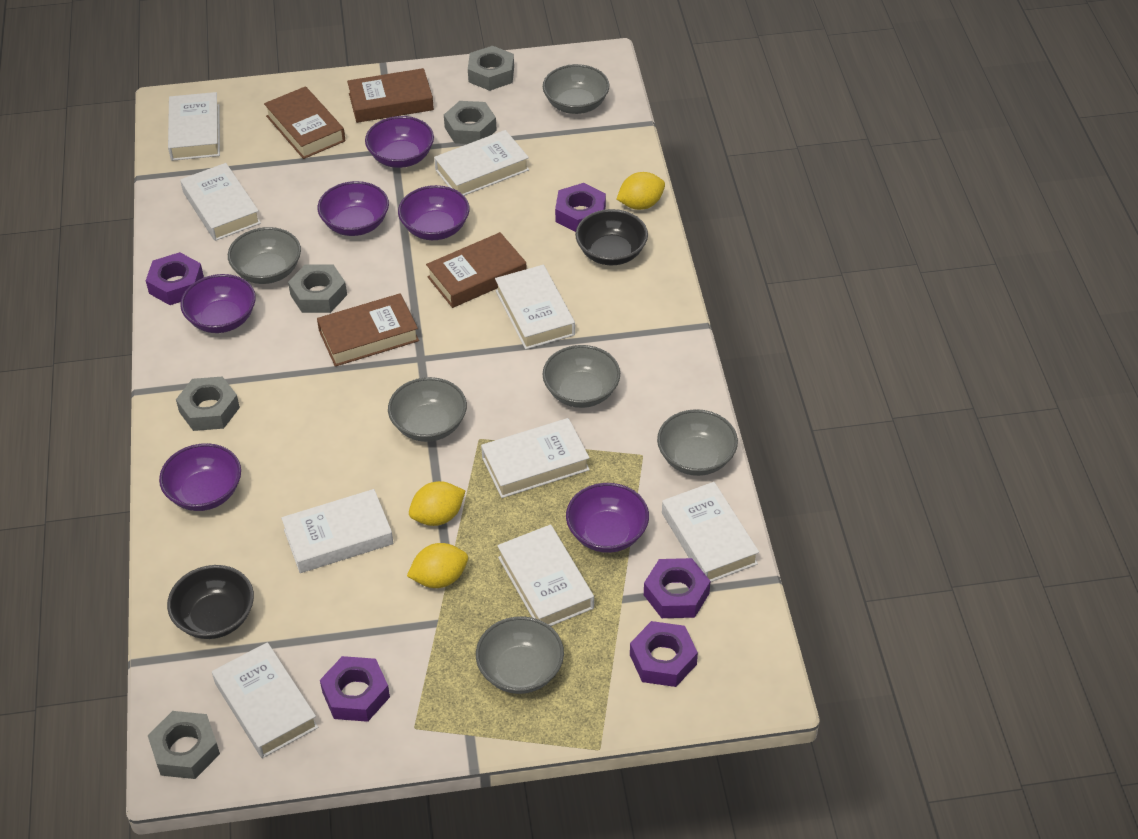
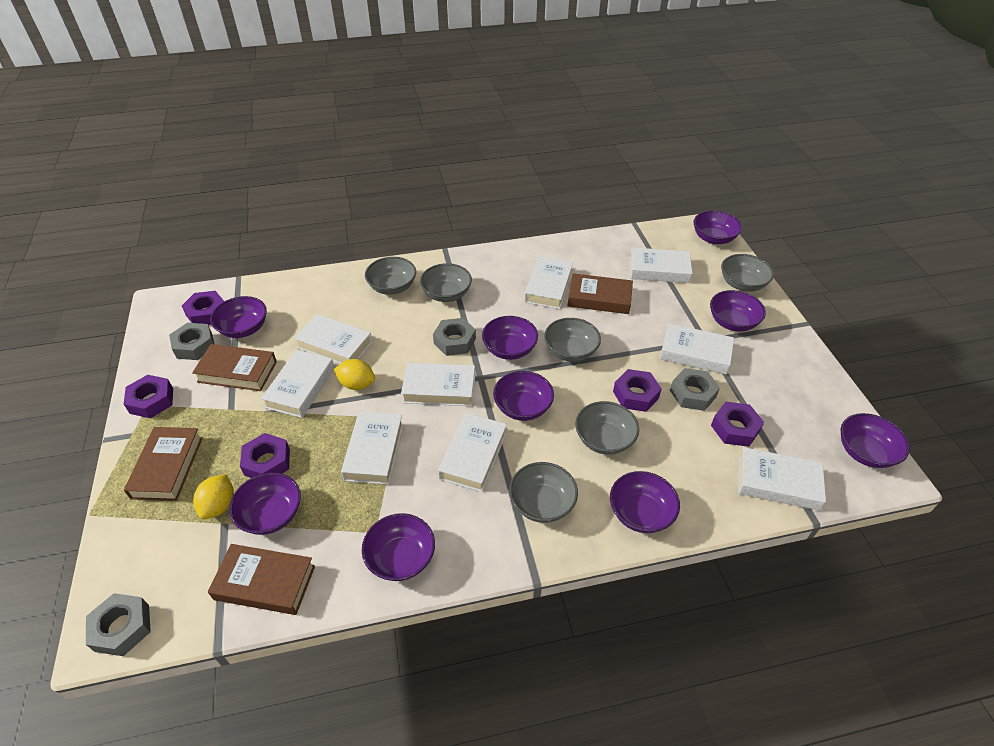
black bowl: [167,565,254,639] [575,209,648,265] = 2 -> none = 0
grey nut: [148,711,220,779] [176,376,240,431] [288,264,347,313] [444,101,497,144] [468,46,514,91] = 5 -> [86,593,151,656] [169,323,214,360] [433,318,476,356] [670,368,720,411] = 4
purple bowl: [159,443,241,511] [180,274,256,333] [318,181,389,236] [365,116,434,168] [398,185,469,240] [566,483,649,553] = 6 -> [210,296,267,338] [229,472,301,535] [362,513,435,581] [482,316,538,360] [493,371,554,421] [610,471,680,533] [693,210,742,244] [710,290,766,331] [841,413,910,468] = 9
yellow lemon: [407,543,468,588] [409,481,465,526] [617,172,665,210] = 3 -> [193,474,234,519] [334,359,375,390] = 2

